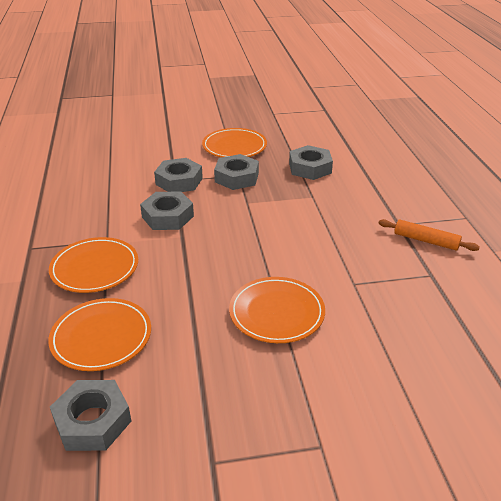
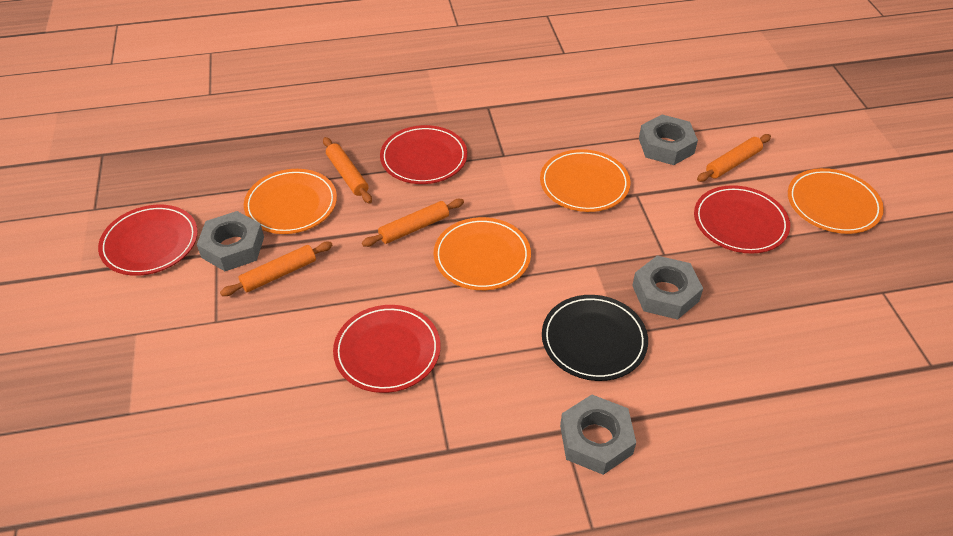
black plate: none = 0 -> [542,295,648,381] = 1
grey nut: [50,380,131,451] [140,191,194,230] [154,158,203,192] [214,154,259,190] [289,145,333,180] = 5 -> [197,211,264,271] [560,395,636,475] [632,256,703,320] [639,114,698,165] = 4
orange rolling pin: [379,219,479,251] = 1 -> [220,242,333,296] [323,137,372,204] [362,199,464,247] [697,134,771,182] = 4
red plate: none = 0 -> [98,205,198,276] [333,305,441,393] [380,125,467,184] [694,185,790,254] = 4

